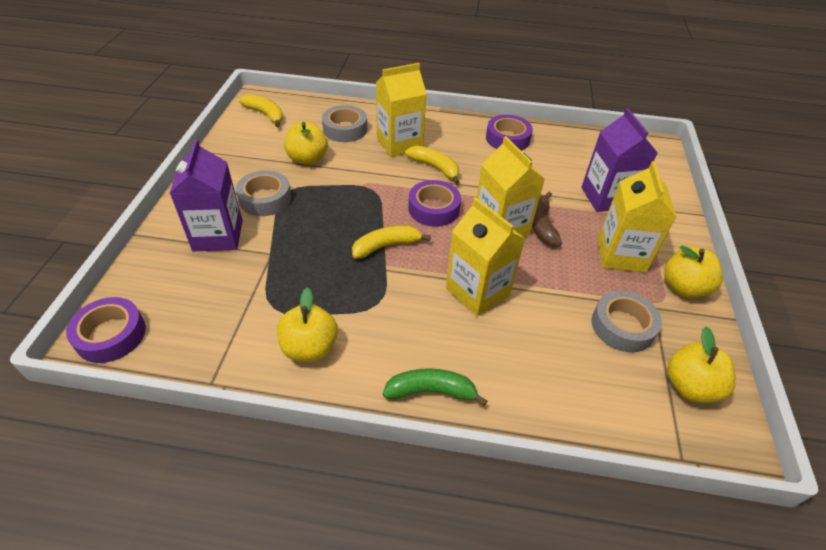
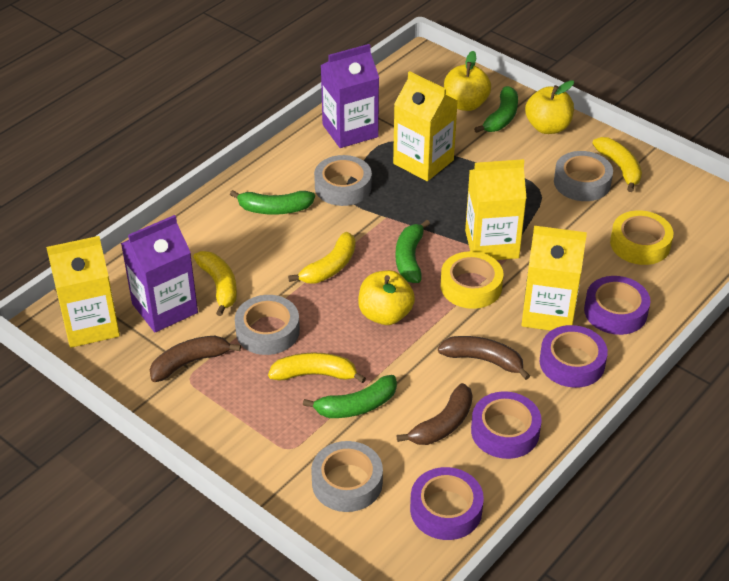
brown banana: [532,192,562,247] = 1 -> [150,336,241,382] [396,383,473,445] [438,336,530,380] = 3
green banana: [383,368,487,406] = 1 -> [230,190,315,215] [303,375,397,418] [396,220,430,283] [474,86,518,133] = 4
grey tape: [236,170,291,216] [322,105,367,142] [592,291,662,352] = 3 -> [235,295,300,355] [311,441,383,512] [314,155,372,206] [554,151,613,201] = 4
purple tape: [66,297,146,363] [408,180,461,227] [486,115,533,151] = 3 -> [410,467,484,540] [471,391,542,459] [540,325,608,388] [584,276,651,335] = 4
yellow apple: [277,287,338,362] [284,122,328,165] [664,246,723,298] [667,326,736,403] = 4 -> [358,270,415,325] [444,51,491,111] [525,80,574,134] = 3
yellow banana: [239,94,283,127] [352,226,431,259] [405,146,459,184] = 3 -> [193,251,237,316] [268,353,366,383] [288,232,355,283] [592,137,642,192] = 4
yellow tape: none = 0 -> [440,251,503,309] [610,210,673,265] = 2

